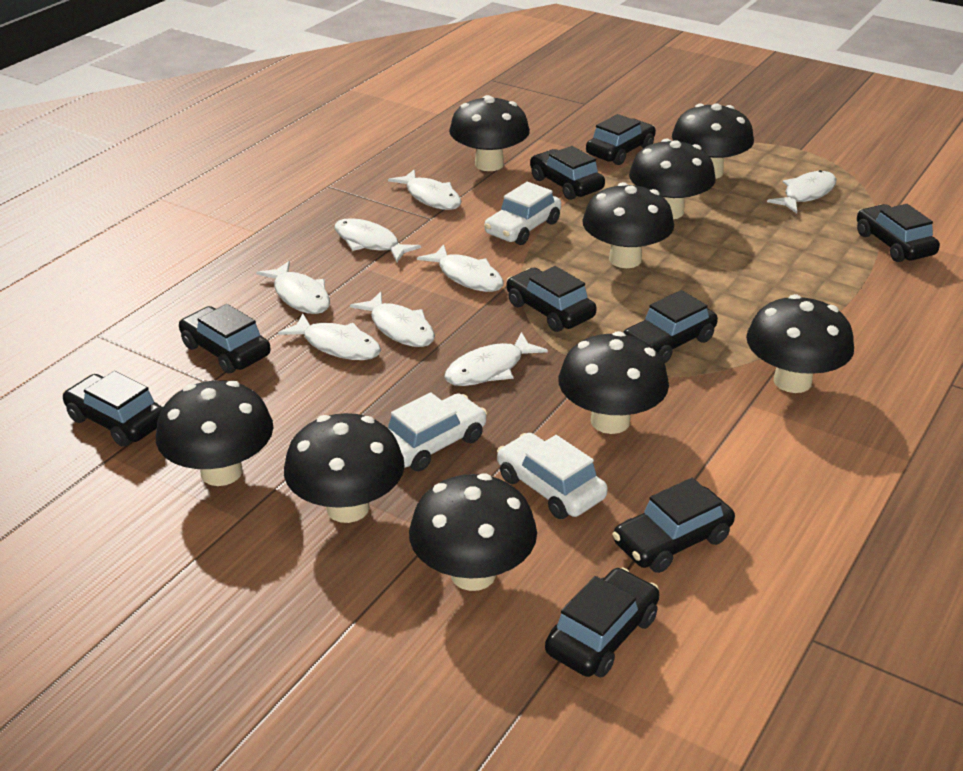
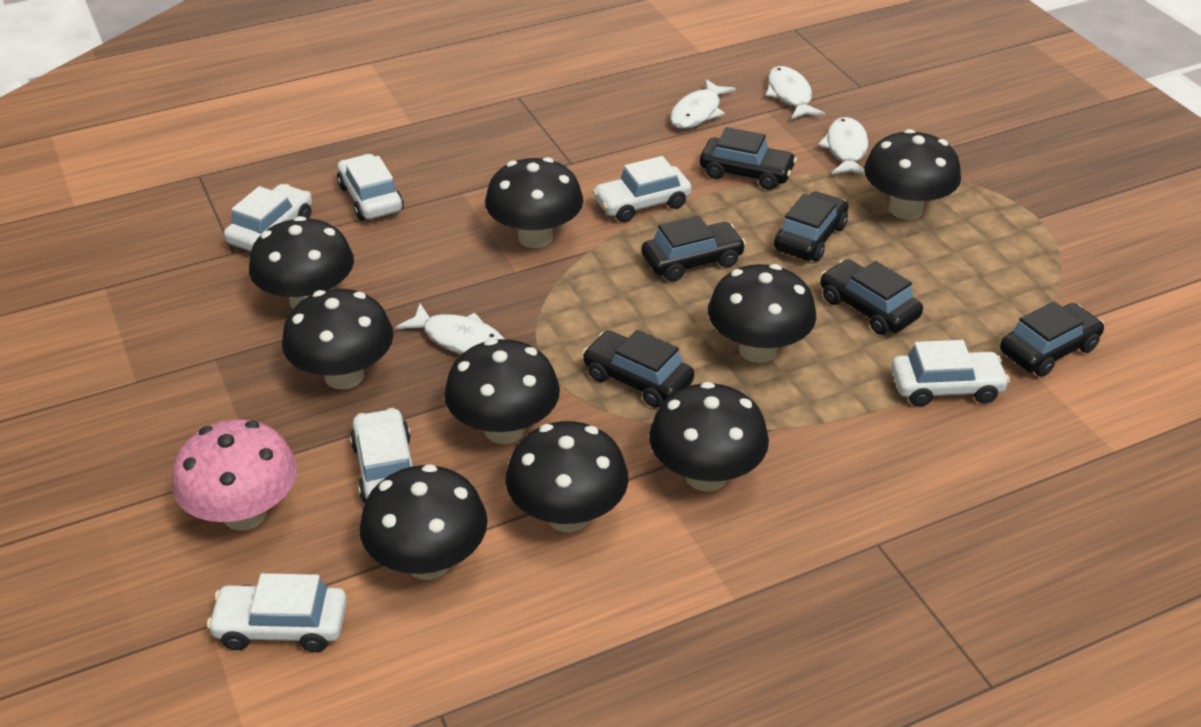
black car: [63,371,163,447] [179,304,271,374] [506,266,597,332] [530,146,605,200] [545,568,660,677] [586,114,656,165] [612,478,735,573] [623,290,718,363] [857,204,940,262] = 9 -> [582,330,694,408] [641,215,746,282] [700,127,797,190] [774,192,848,262] [820,260,923,335] [1000,301,1104,377] = 6
pink mushroom: none = 0 -> [172,419,297,531] = 1
white car: [388,392,487,471] [484,182,561,245] [497,433,608,519] = 3 -> [207,573,347,652] [224,184,312,252] [337,154,404,220] [350,408,413,503] [593,156,692,222] [891,340,1010,406] = 6
white fish: [256,261,330,314] [278,313,381,360] [334,218,421,262] [350,292,435,347] [388,169,461,210] [417,245,504,292] [444,332,548,386] [767,170,836,213] = 8 -> [396,304,505,354] [670,79,736,129] [766,66,825,120] [818,117,868,175] = 4

